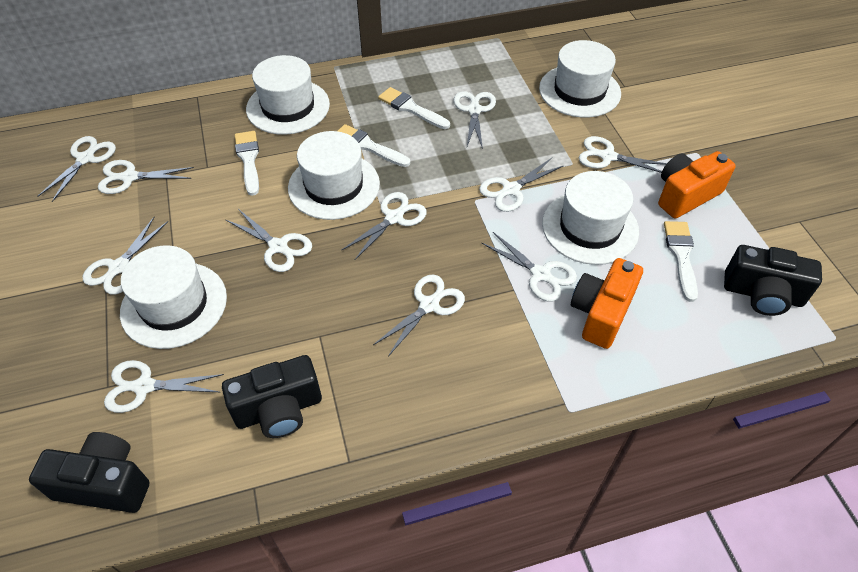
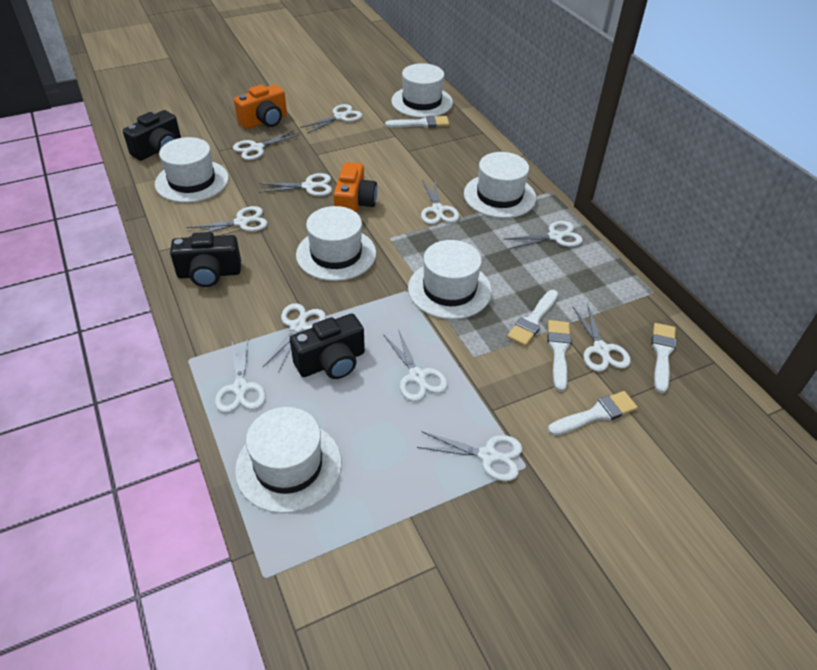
white brush: [235,131,259,196] [338,124,410,167] [378,87,450,129] [664,221,698,302] = 4 -> [385,115,449,128] [507,290,558,346] [547,320,571,392] [548,391,638,436] [652,323,676,393] = 5
white hat: [120,245,227,349] [246,55,330,135] [288,131,380,220] [539,40,621,118] [542,171,639,265] = 5 -> [155,137,229,203] [235,407,342,513] [296,206,376,281] [391,63,453,118] [408,240,492,319] [464,152,536,218] = 6

